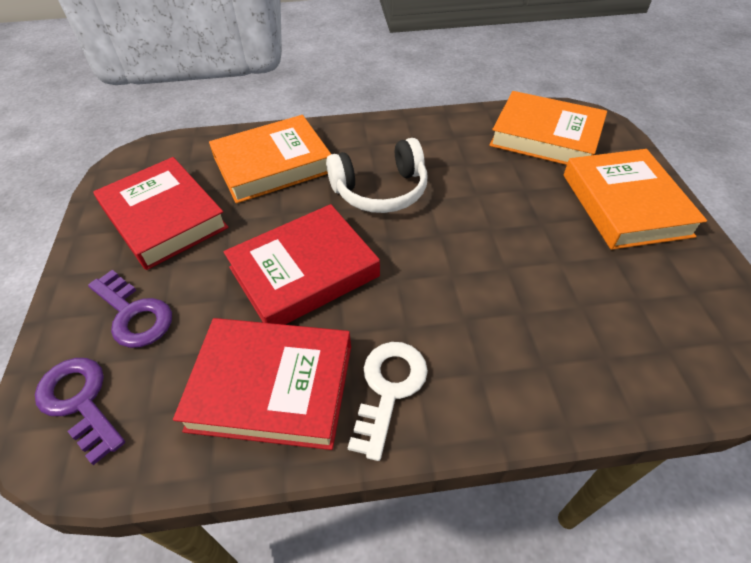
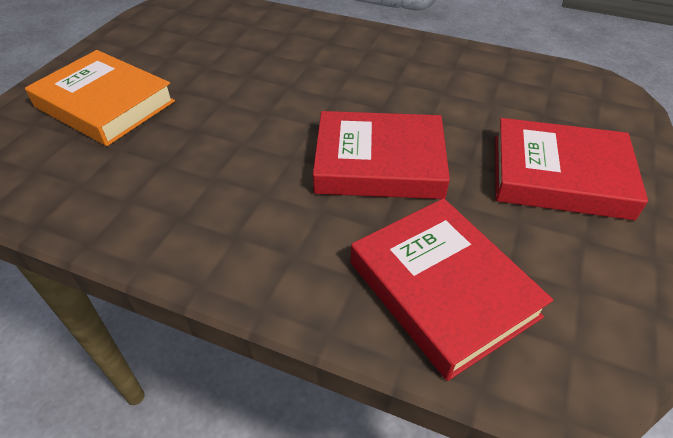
orange book: [209,115,331,203] [489,91,607,165] [564,149,707,250] = 3 -> [25,50,175,146] = 1
purple key: [35,358,125,465] [88,270,172,348] = 2 -> none = 0
white headphones: [326,138,427,213] = 1 -> none = 0
white key: [348,342,428,461] = 1 -> none = 0

